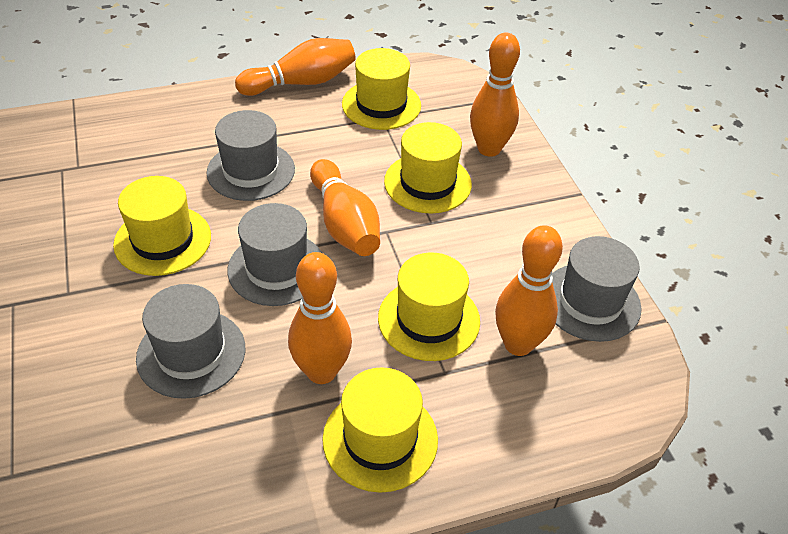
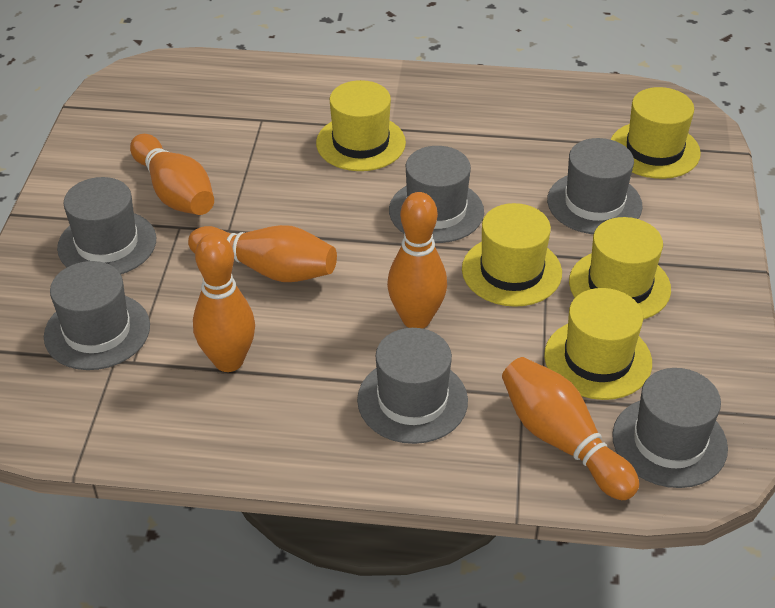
grey hat: [136,284,245,399] [207,110,295,201] [227,203,322,306] [552,236,642,342] = 4 -> [44,261,150,370] [57,177,156,274] [357,328,468,444] [389,146,484,243] [547,138,643,234] [612,368,728,488] = 6

